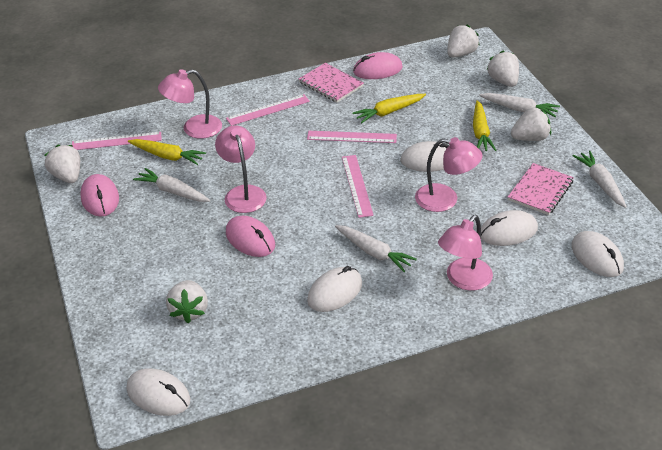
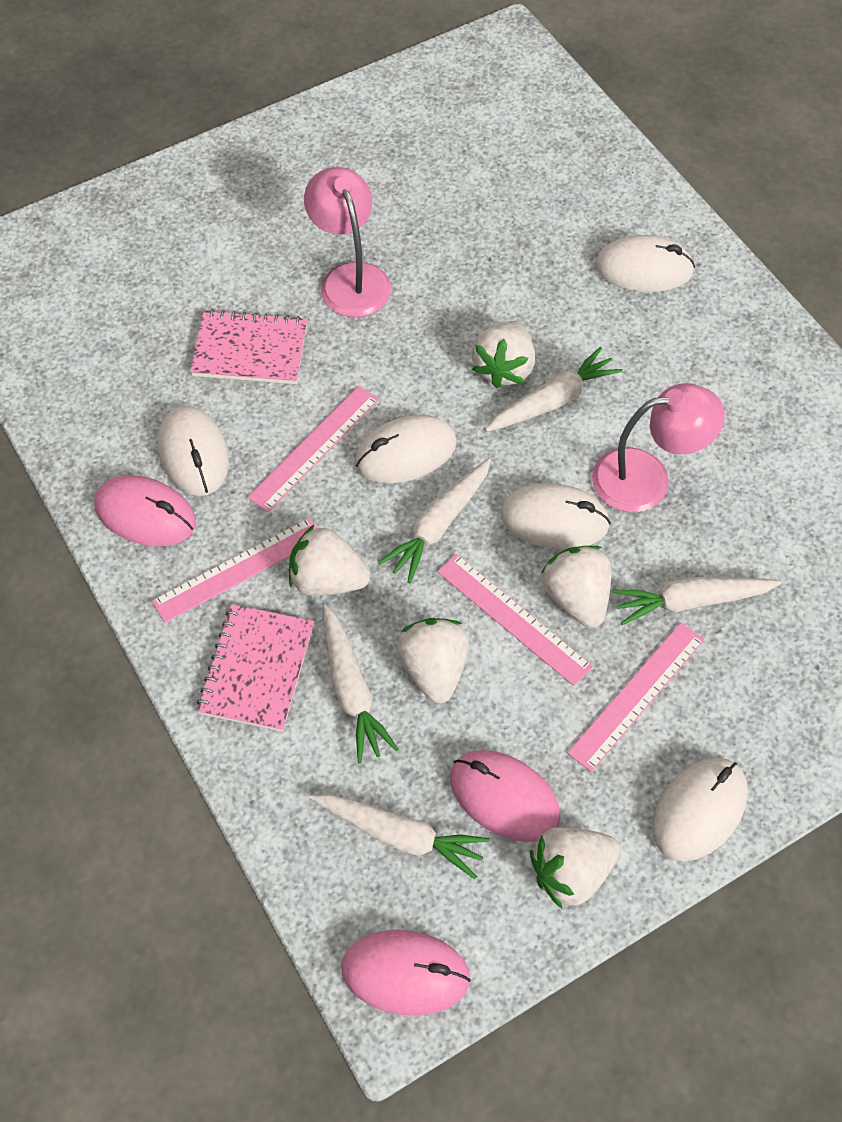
pink lamp: [158,69,222,139] [215,125,267,213] [415,137,483,212] [438,215,493,291] = 4 -> [304,167,391,317] [592,383,725,512] = 2
white carrot: [133,168,210,202] [335,225,417,272] [479,93,560,117] [573,151,627,208] = 4 -> [309,795,489,879] [323,605,398,763] [378,458,491,583] [485,347,623,432] [612,577,781,625] = 5
yellow carrot: [128,139,206,165] [352,94,426,123] [473,100,496,151] = 3 -> none = 0

